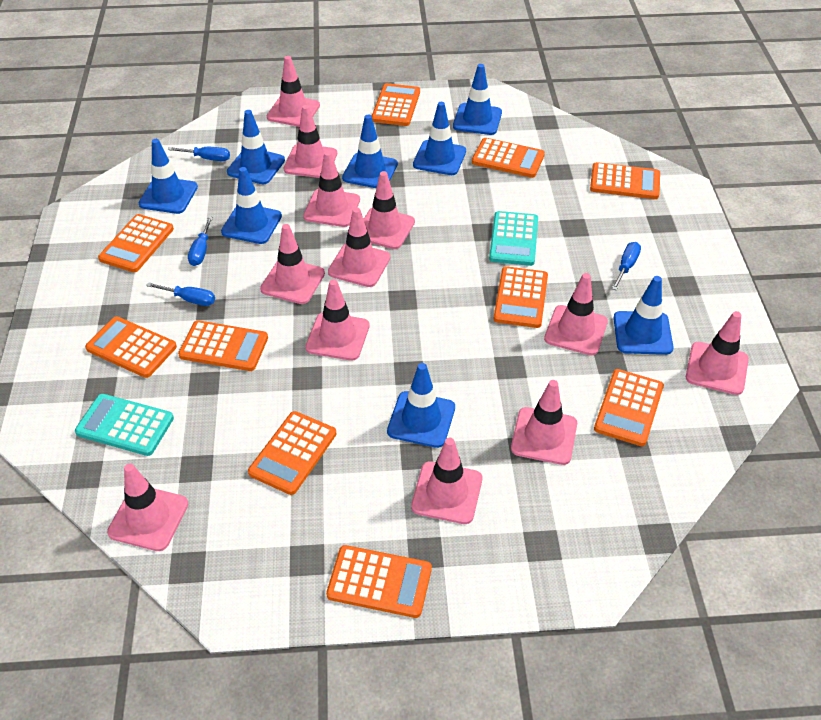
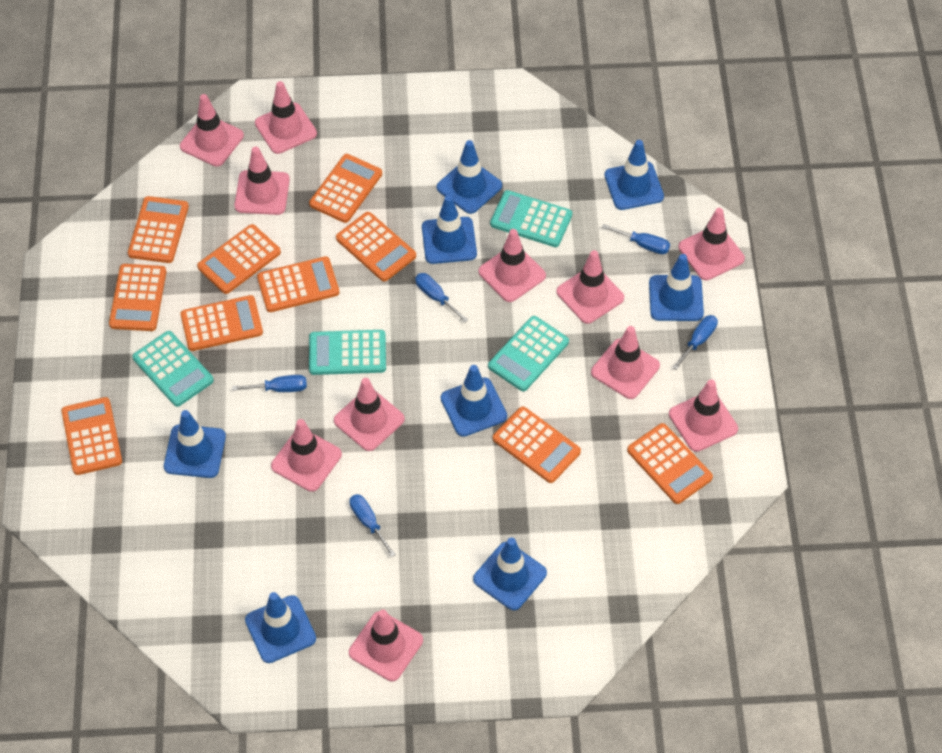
blue screwdriver: [146,282,215,306] [168,147,230,161] [188,216,213,266] [612,242,641,290] = 4 -> [232,375,307,392] [350,494,396,557] [415,273,468,323] [602,224,670,254] [672,315,718,370] = 5
pink traffic cone: [107,463,188,551] [260,224,325,304] [267,56,320,127] [284,105,337,178] [303,151,360,227] [305,279,370,361] [328,207,391,287] [364,171,415,249] [411,438,482,524] [511,380,577,465] [544,273,608,355] [686,311,749,395] = 12 -> [180,94,244,167] [235,147,290,215] [255,81,317,154] [271,419,342,492] [334,378,405,451] [349,610,423,681] [478,229,546,302] [556,250,624,324] [591,326,660,399] [669,379,738,452] [678,208,745,280] = 11
turquoise calculator: [75,394,174,456] [489,211,538,266] = 2 -> [133,331,214,407] [309,330,386,375] [488,316,569,391] [490,190,572,247] = 4

